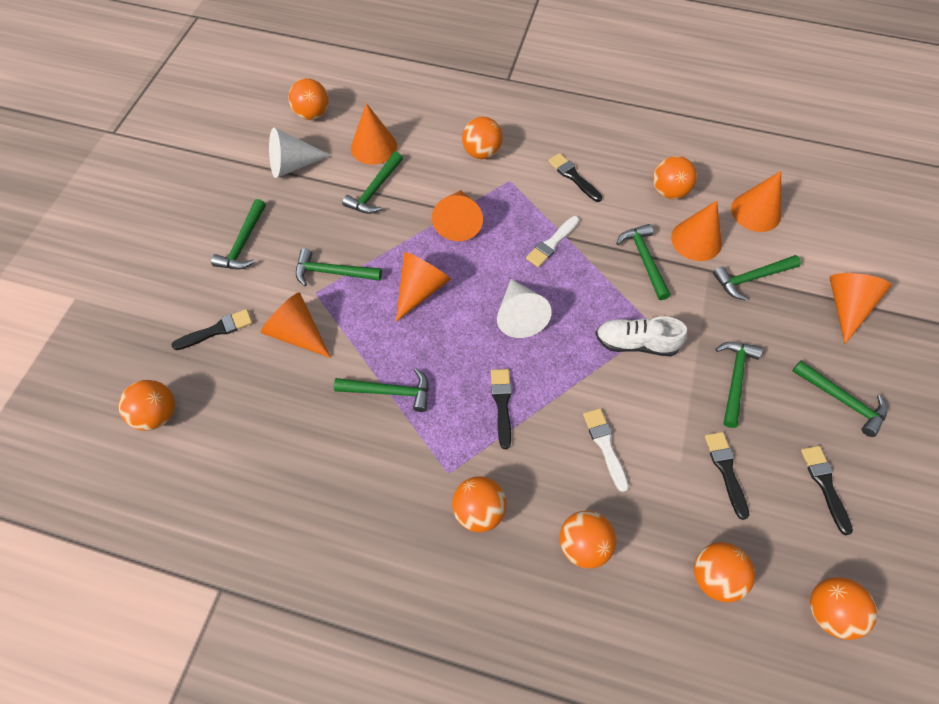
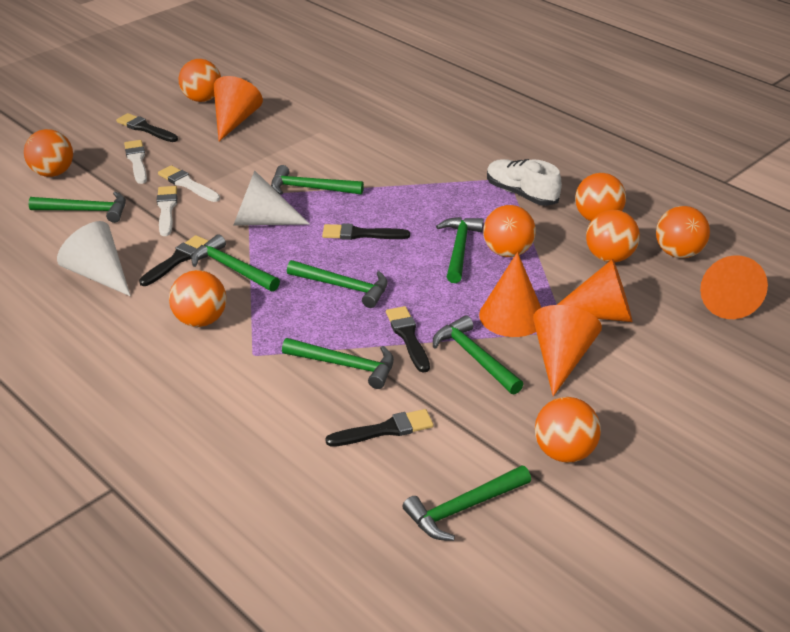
orange cone: [261,292,331,358] [351,103,397,165] [396,252,451,322] [432,190,483,241] [671,200,722,261] [731,171,781,232] [829,273,891,344] = 7 -> [214,76,263,141] [479,252,541,337] [533,305,602,396] [557,259,632,322] [700,255,768,319] = 5
white brush: [526,216,579,267] [583,408,629,492] = 2 -> [124,140,147,184] [157,186,177,236] [158,165,220,202] = 3

